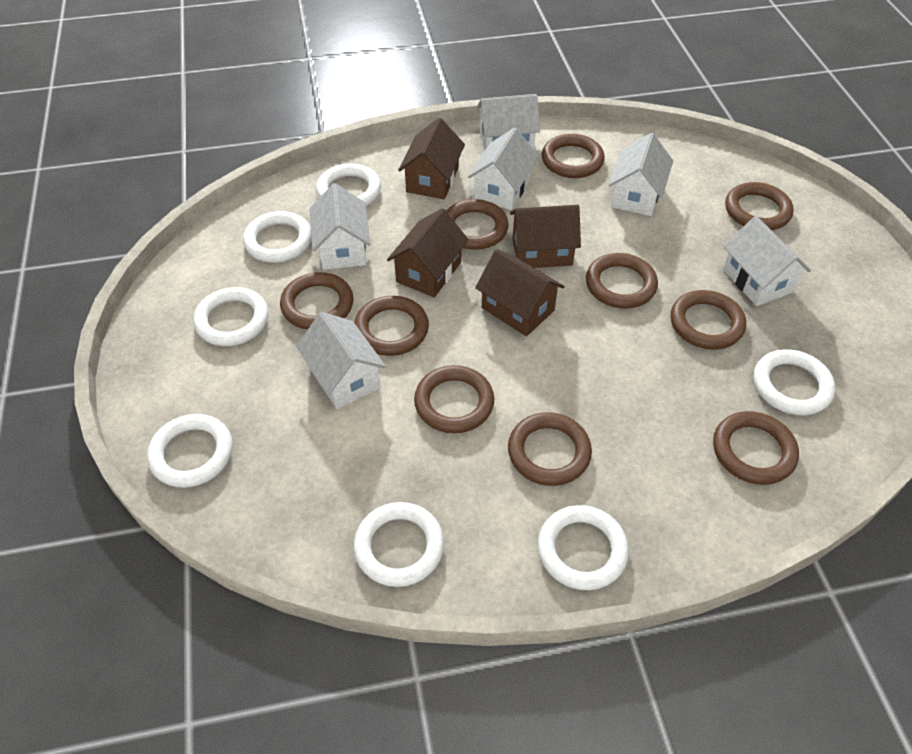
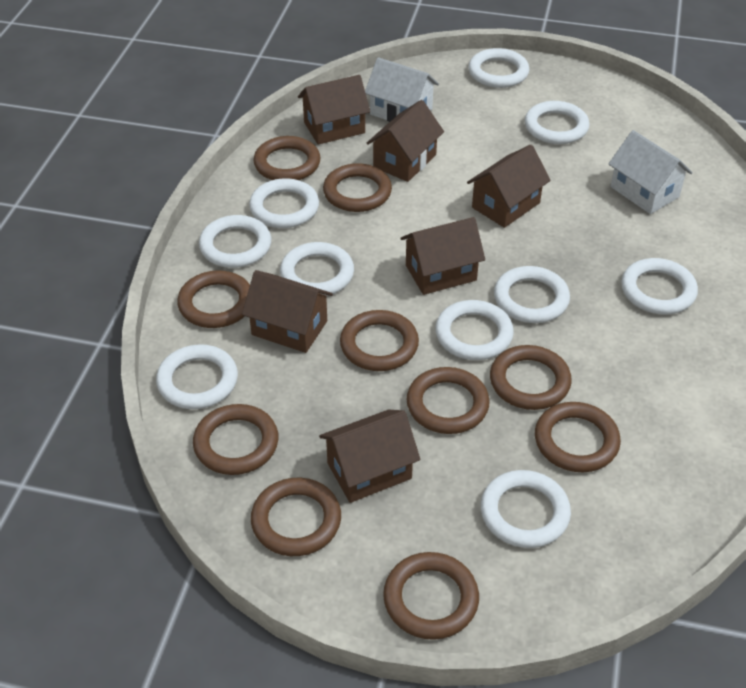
brown house: [387,208,469,297] [398,118,465,199] [475,249,565,336] [510,205,581,268] = 4 -> [242,270,333,353] [298,75,370,145] [319,410,421,503] [367,100,444,182] [401,217,485,295] [467,145,551,228] = 6
white house: [296,312,386,409] [310,183,370,270] [468,127,538,210] [477,94,540,150] [609,133,673,216] [723,216,811,306] = 6 -> [365,57,439,122] [608,130,692,214] = 2
white ring: [147,414,233,488] [193,287,269,346] [243,211,312,263] [316,163,381,206] [354,502,444,587] [538,505,629,590] [754,349,835,415] = 7 -> [156,344,238,409] [199,215,272,268] [249,178,319,228] [280,242,354,296] [435,300,514,360] [468,48,529,88] [481,470,571,548] [494,266,570,323] [525,101,589,144] [621,258,698,314] = 10

